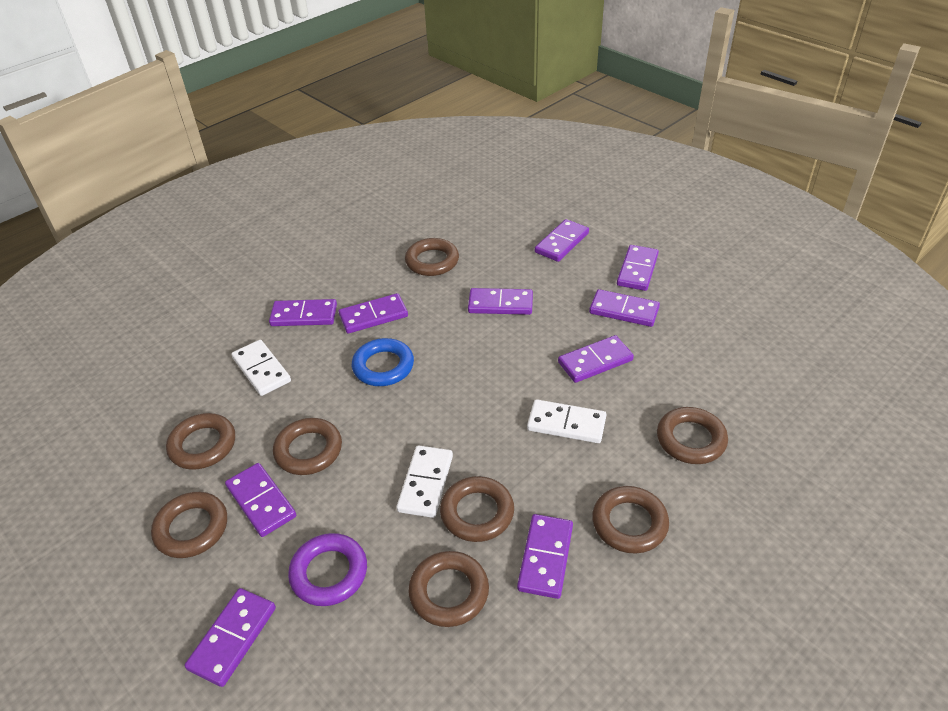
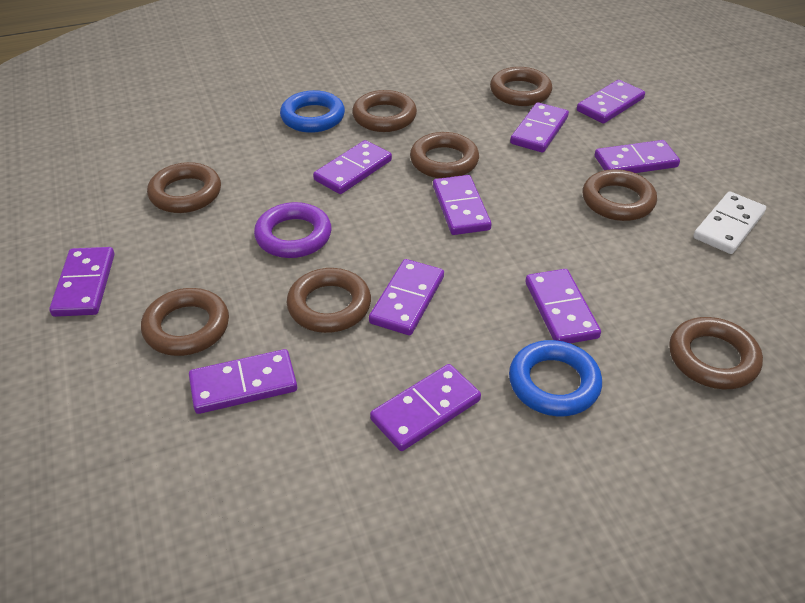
blue ring: [352,338,414,386] = 1 -> [280,90,345,133] [509,340,602,416] = 2
white domino: [231,340,291,396] [396,445,453,518] [527,399,606,443] = 3 -> [693,191,766,254] = 1

